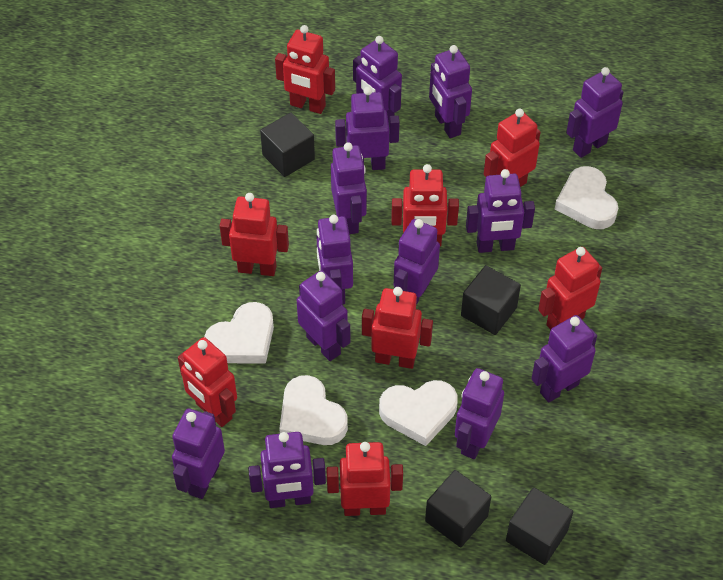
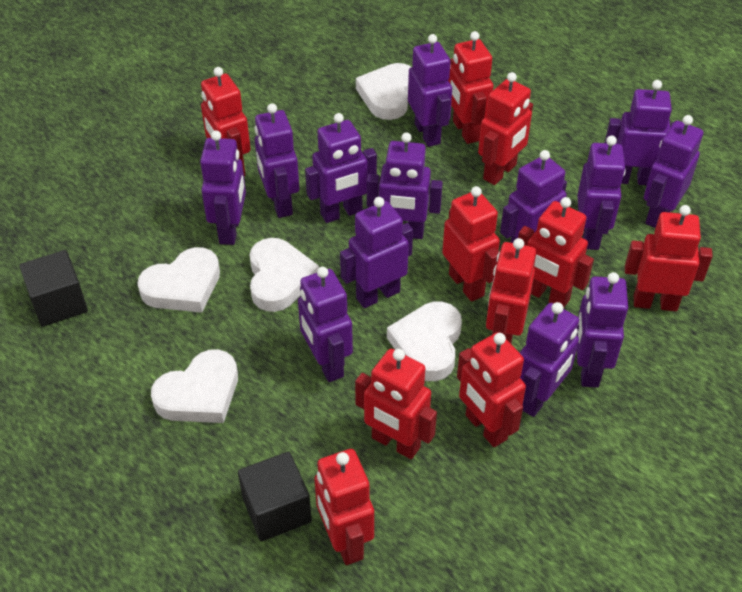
black cube: [260,112,315,177] [425,470,491,547] [461,265,521,335] [506,487,573,565] = 4 -> [19,250,88,327] [238,451,312,541] = 2
red robot: [178,337,237,427] [220,193,289,276] [275,25,335,114] [327,442,403,516] [362,287,433,369] [391,164,459,247] [484,109,540,187] [538,247,602,330] = 8 -> [201,67,251,176] [314,449,374,565] [355,349,437,459] [442,186,500,302] [448,31,494,144] [457,332,526,447] [478,72,533,185] [486,238,536,344] [518,197,594,308] [625,205,713,311] = 10
white heart: [204,302,274,364] [279,375,348,445] [379,380,458,446] [555,166,618,229] = 4 -> [137,247,220,313] [151,349,238,423] [249,238,319,312] [356,63,411,120] [387,301,462,381] = 5

